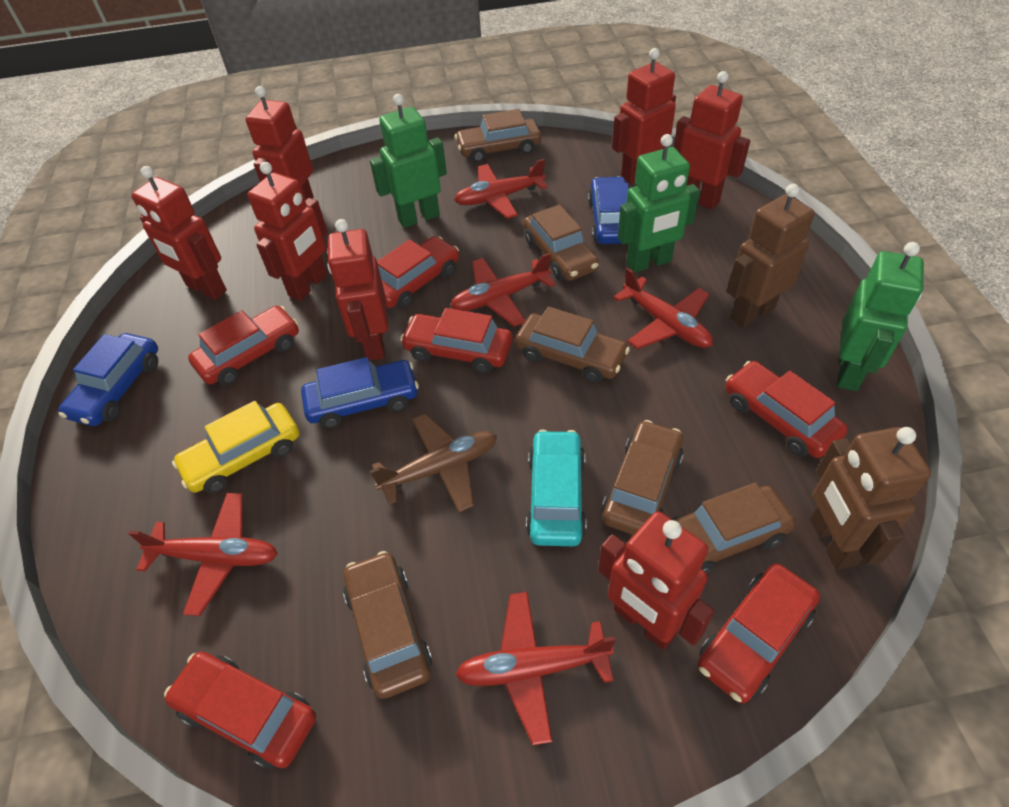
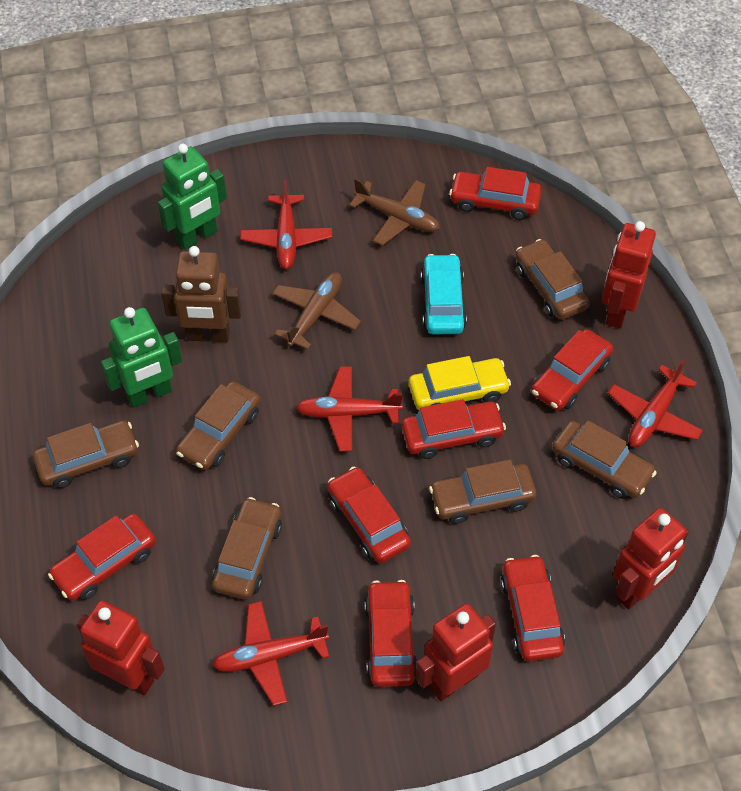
blue car: [58,333,158,426] [301,357,419,428] [588,176,629,244] = 3 -> none = 0
brown plane: [370,413,497,512] = 1 -> [272,272,361,350] [349,178,440,246] = 2
brown robot: [727,184,815,328] [810,427,931,570] = 2 -> [161,246,242,342] = 1
green robot: [370,94,447,228] [618,134,700,273] [837,242,924,391] = 3 -> [101,307,182,408] [158,144,227,250] = 2
red car: [164,652,316,769] [188,306,299,385] [377,236,459,309] [400,308,513,373] [697,563,820,703] [725,361,848,458] = 6 -> [48,513,156,601] [328,467,411,563] [365,580,417,687] [402,399,506,459] [449,167,542,220] [501,555,565,661] [531,329,613,411] = 7
red plane: [128,493,278,616] [450,253,555,327] [454,159,548,219] [455,592,616,745] [613,267,713,349] = 5 -> [213,601,330,706] [240,180,332,269] [296,366,403,451] [608,359,703,447] = 4
red robot: [131,166,227,300] [246,86,314,201] [247,162,327,301] [327,219,388,361] [598,511,714,650] [612,48,676,184] [674,71,750,210] = 7 -> [77,600,165,696] [415,603,496,701] [602,221,656,329] [613,508,689,609] = 4

